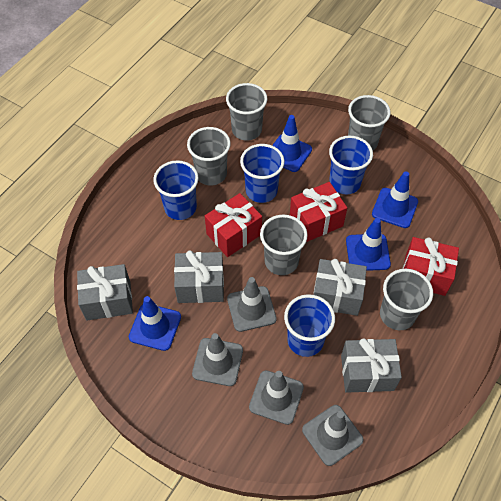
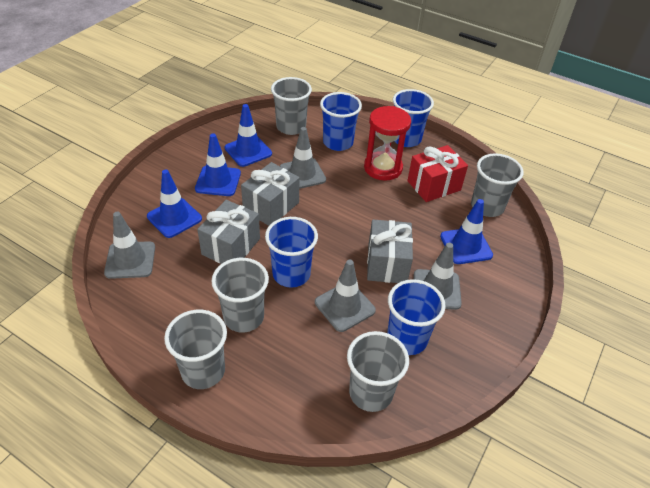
grey gift: [77,264,133,320] [174,250,224,303] [314,259,367,316] [341,338,402,393] = 4 -> [197,200,260,264] [241,162,300,226] [367,219,413,283] = 3
red gift: [205,193,262,257] [290,182,347,242] [403,237,459,296] = 3 -> [407,145,468,202] = 1
red hourglass: none = 0 -> [364,106,411,181] = 1

